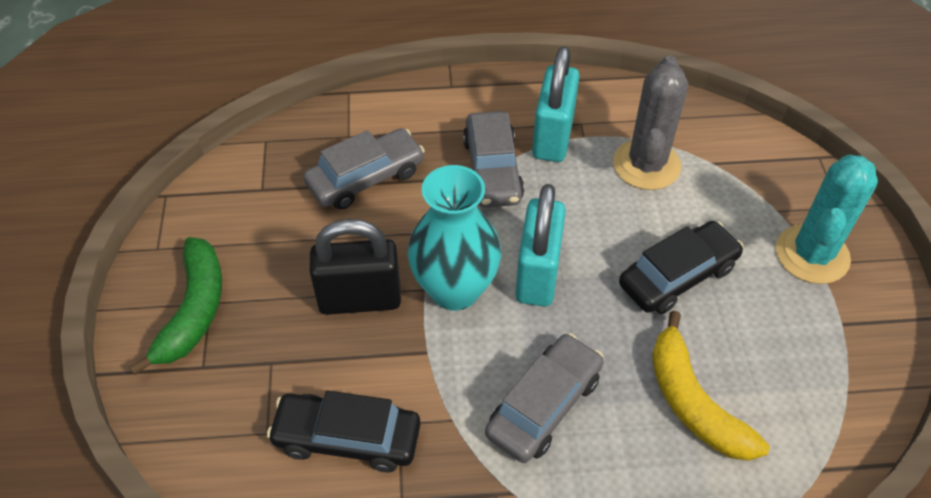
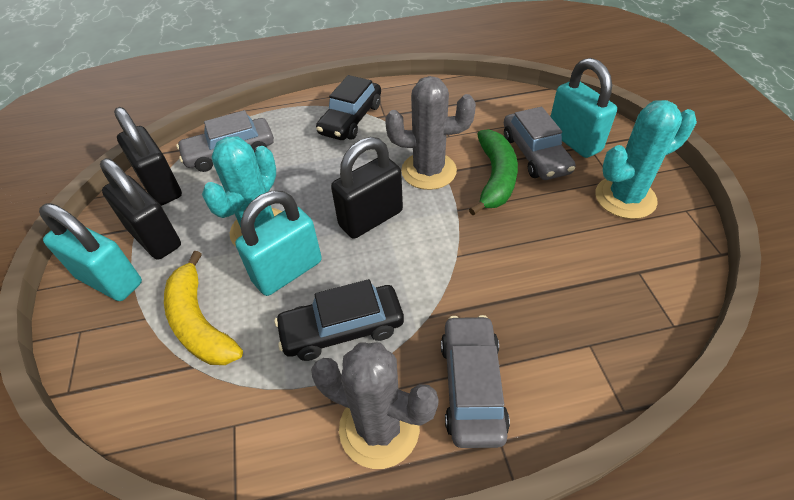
black padlock: [310,219,401,315] = 1 -> [100,158,181,260] [114,107,182,206] [331,137,403,239] = 3
grey cactus: [613,56,688,190] = 1 -> [311,342,439,469] [385,76,476,190] = 2
turquoise cactus: [776,155,878,284] = 1 -> [202,136,282,247] [595,100,697,219] = 2
turquoise padlock: [516,184,566,307] [532,46,579,162] = 2 -> [39,203,142,301] [235,191,322,296] [550,58,617,158] = 3
turquoise vase: [408,165,501,311] = 1 -> none = 0

